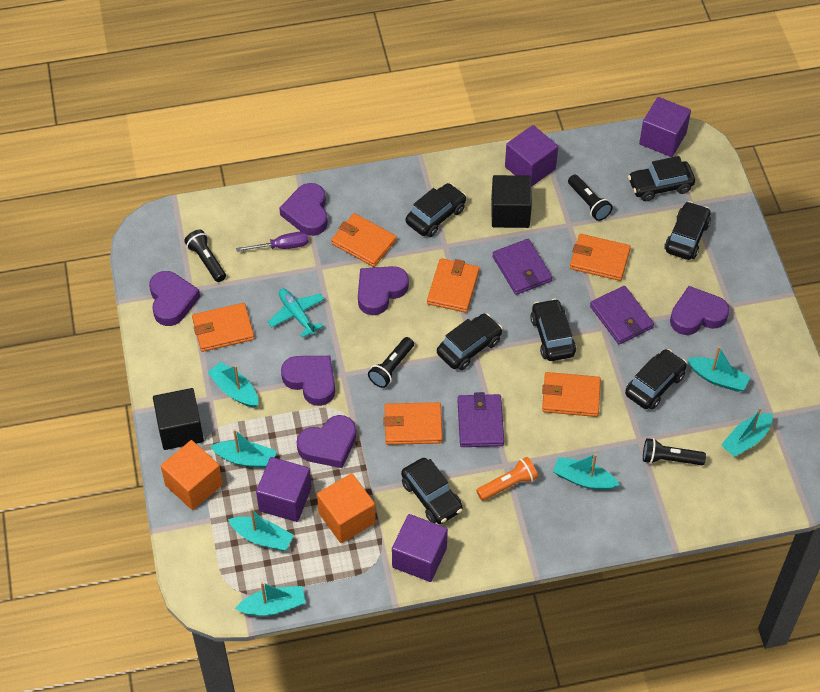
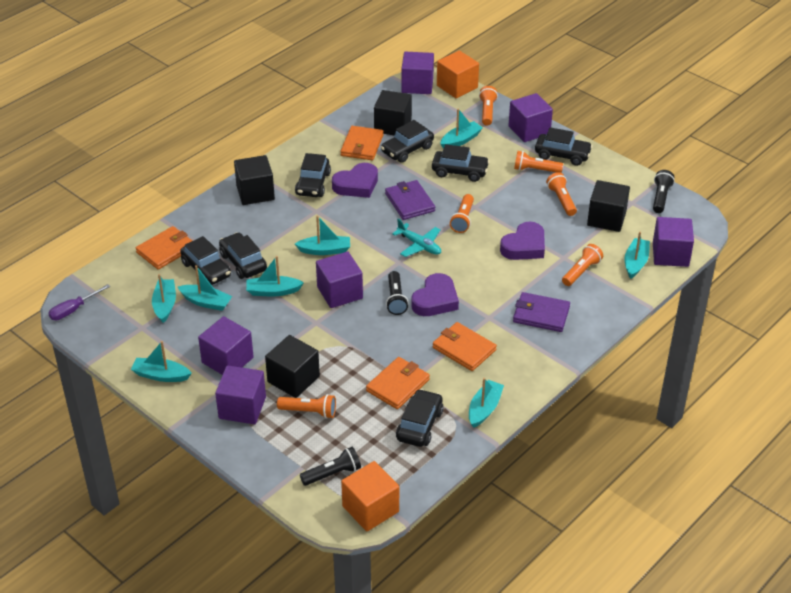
black cube: [153,388,204,450] [491,175,532,228] = 2 -> [234,155,275,205] [265,335,320,398] [374,90,412,135] [587,180,630,232] = 4
black flashlight: [184,229,226,282] [368,337,414,388] [568,175,613,221] [643,438,706,465] = 4 -> [300,447,361,486] [386,271,409,315] [653,170,675,213] = 3
orange flashlight: [476,457,538,501] = 1 -> [277,394,336,418] [450,194,474,233] [479,86,498,126] [514,151,563,173] [546,172,577,216] [562,244,603,286] = 6
orange wallet: [192,303,254,352] [331,213,397,267] [383,402,443,445] [427,258,480,313] [542,372,601,417] [570,234,631,281] = 6 -> [135,226,192,270] [340,126,384,160] [366,357,430,409] [432,322,497,371] = 4
purple cube: [256,457,312,522] [392,514,448,582] [505,125,558,187] [639,97,691,157] = 4 -> [198,316,254,375] [215,365,266,424] [316,251,363,308] [401,52,434,94] [509,93,553,142] [653,217,694,267] = 6
purple heart: [149,271,200,326] [279,183,328,236] [281,356,335,406] [297,415,356,468] [358,266,409,315] [670,286,730,335] = 6 -> [332,163,378,198] [411,273,459,316] [500,222,545,260] = 3
purple wallet: [457,392,504,447] [492,239,552,295] [590,286,654,344] = 3 -> [385,180,435,220] [513,292,570,332] = 2
turquoise boat: [207,362,258,408] [210,429,276,468] [228,508,294,551] [235,582,306,616] [553,454,620,490] [687,346,750,392] [721,407,773,457] = 7 -> [131,341,192,382] [152,274,176,323] [178,265,232,311] [246,256,304,296] [295,215,350,255] [440,108,483,149] [469,378,504,428] [624,232,650,279] = 8

